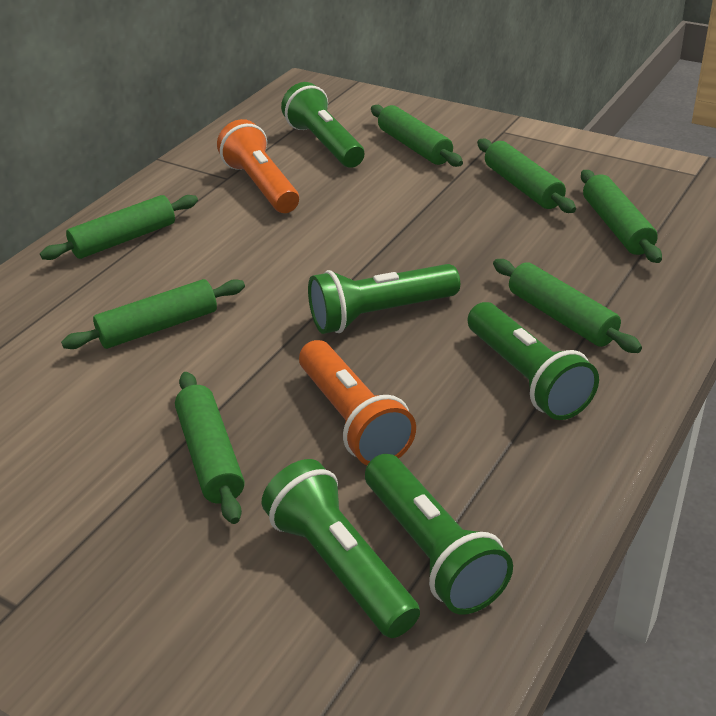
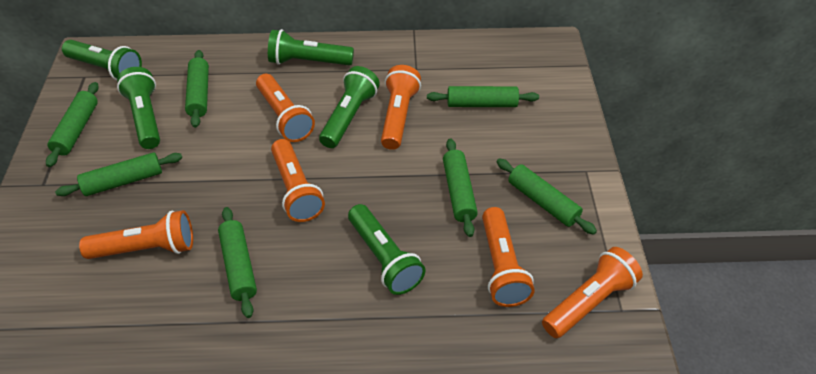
orange flashlight: [217,119,299,213] [299,340,416,465] = 2 -> [79,210,193,259] [256,74,315,142] [271,139,325,222] [381,65,421,150] [482,207,535,307] [542,247,643,338] = 6

